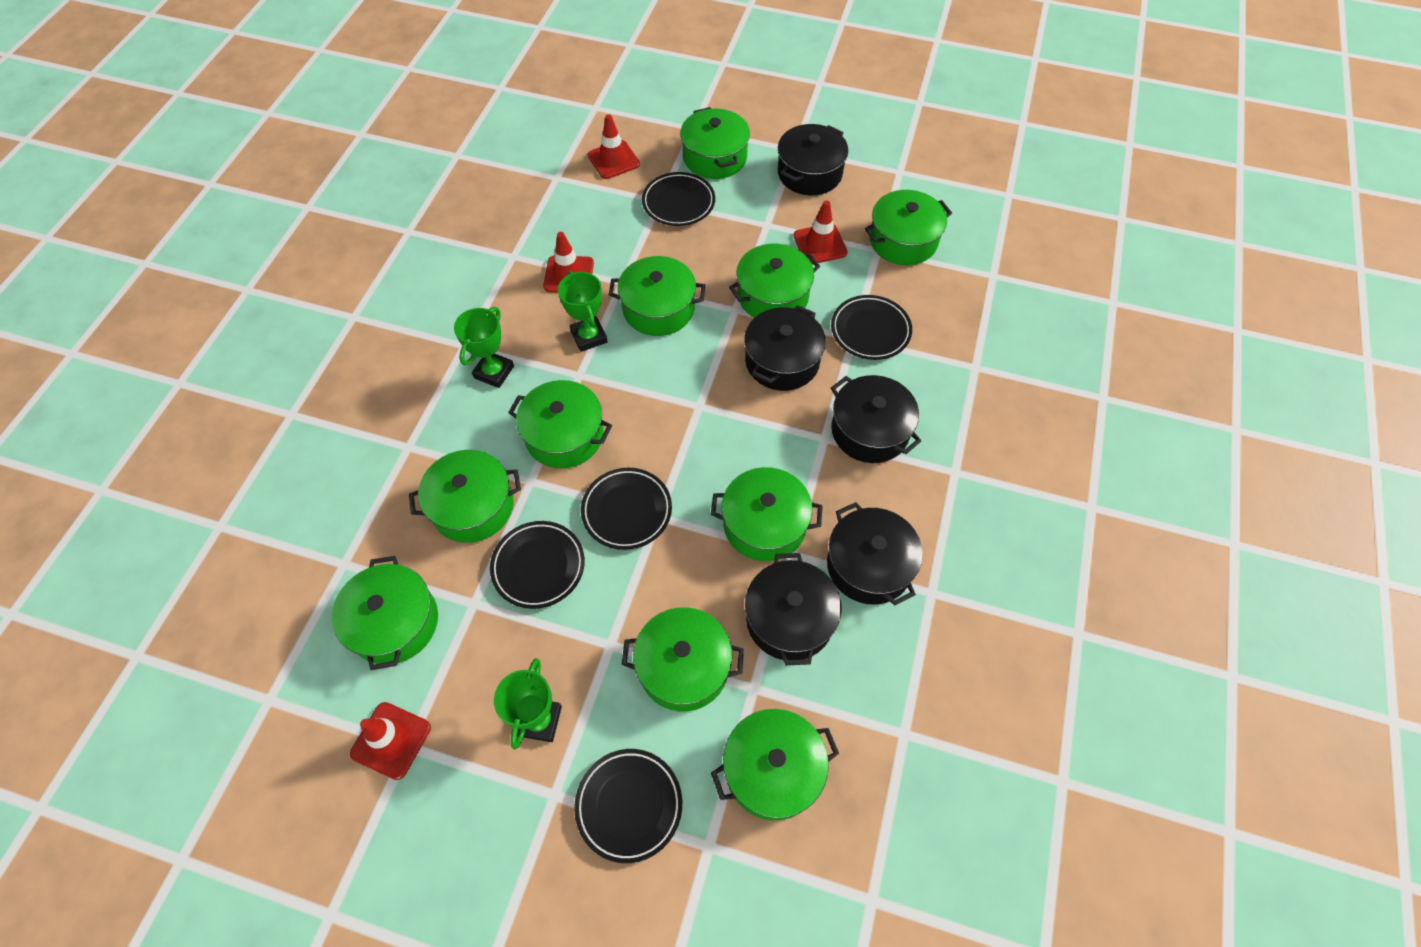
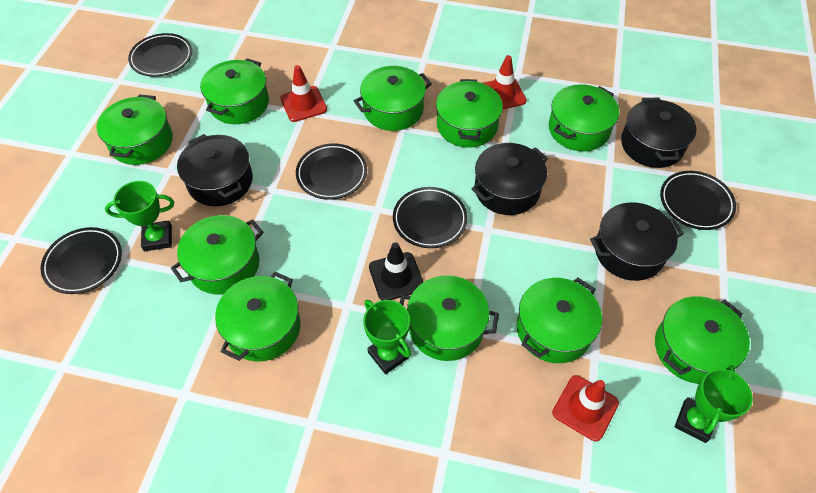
black pot: [744,305,826,391] [745,553,842,665] [778,124,848,195] [827,502,923,606] [831,375,921,463] = 5 -> [177,134,253,206] [472,143,548,215] [590,202,684,281] [621,98,696,168] = 4
black traffic cone: none = 0 -> [369,242,423,300] = 1
red traffic cone: [350,702,431,780] [543,232,594,293] [587,115,640,179] [794,200,848,264] = 4 -> [280,65,327,122] [483,55,527,109] [552,375,619,441] = 3

